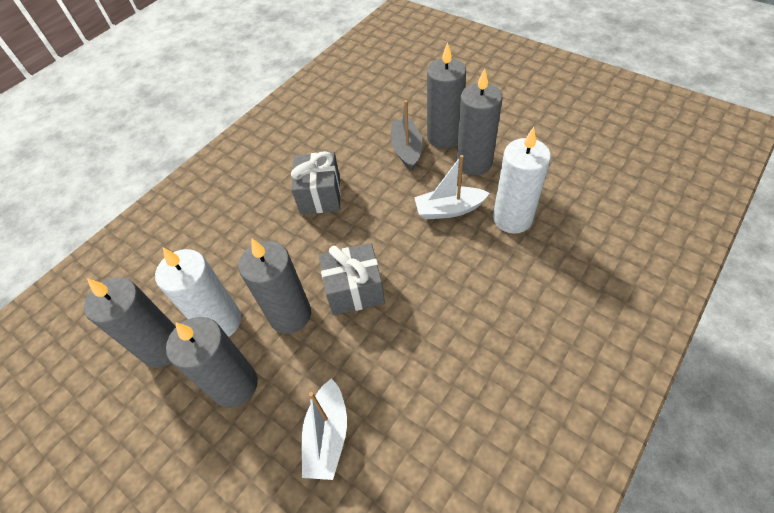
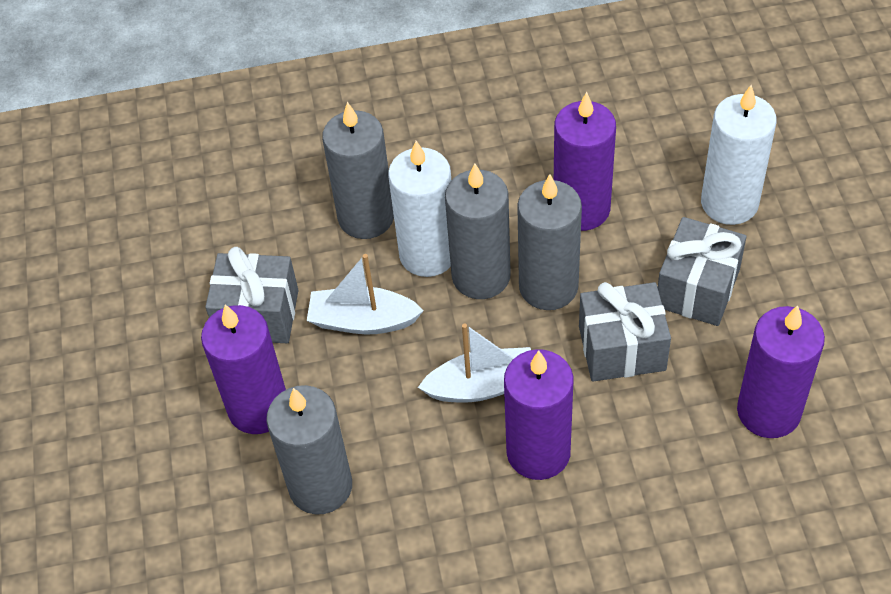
grey boat: [391,100,423,171] = 1 -> none = 0
grey candle: [84,277,176,368] [166,317,258,408] [238,239,311,334] [427,42,466,148] [456,68,503,175] = 5 -> [266,385,352,515] [322,102,394,239] [445,163,511,299] [517,174,582,310] = 4
grey gift: [291,151,341,214] [319,243,385,315] = 2 -> [205,247,298,343] [579,282,671,381] [658,217,747,326] = 3
purple candle: none = 0 -> [201,304,286,434] [504,349,574,480] [554,92,616,231] [737,305,825,438] = 4

